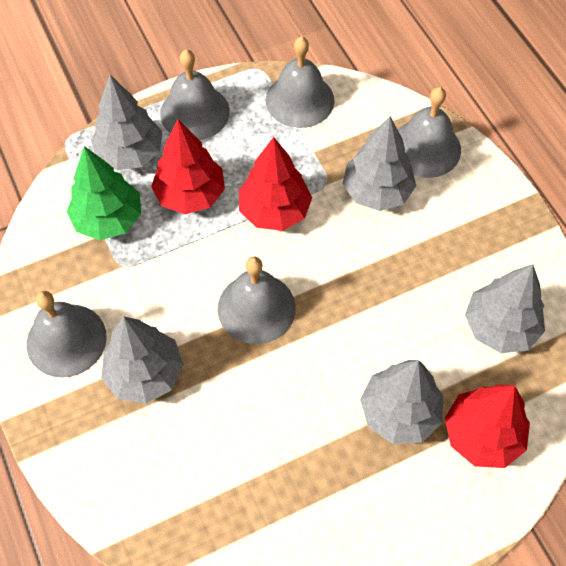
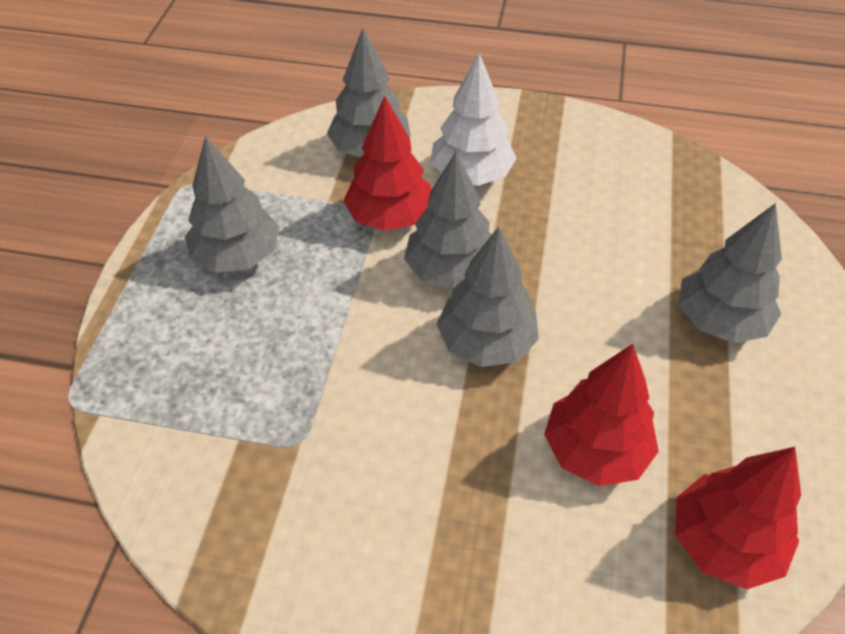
green tree: [67,146,141,240] = 1 -> none = 0
grey bell: [26,291,107,378] [160,49,230,140] [217,257,296,344] [266,37,334,128] [398,87,461,178] = 5 -> none = 0
white tree: none = 0 -> [431,53,517,186] = 1

